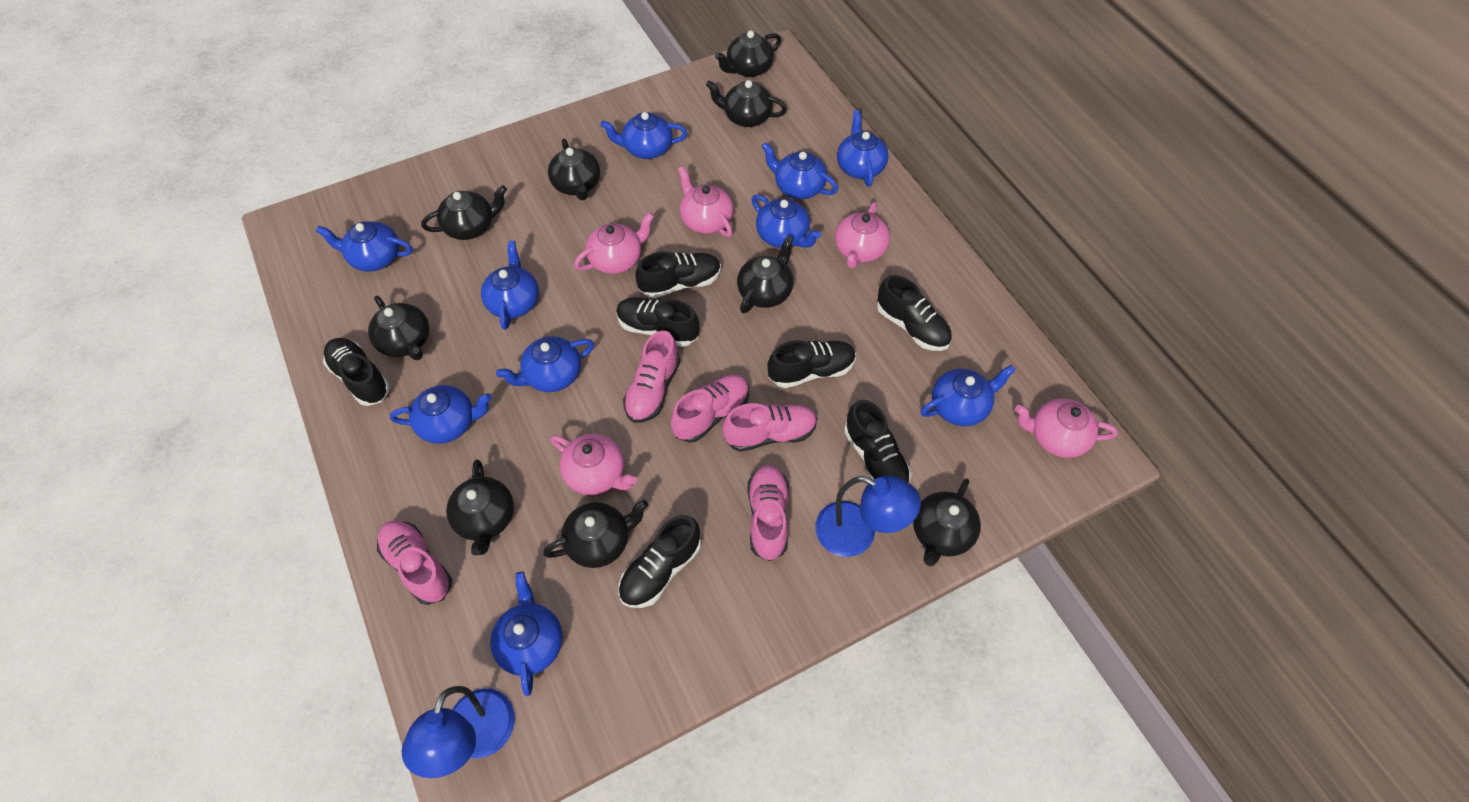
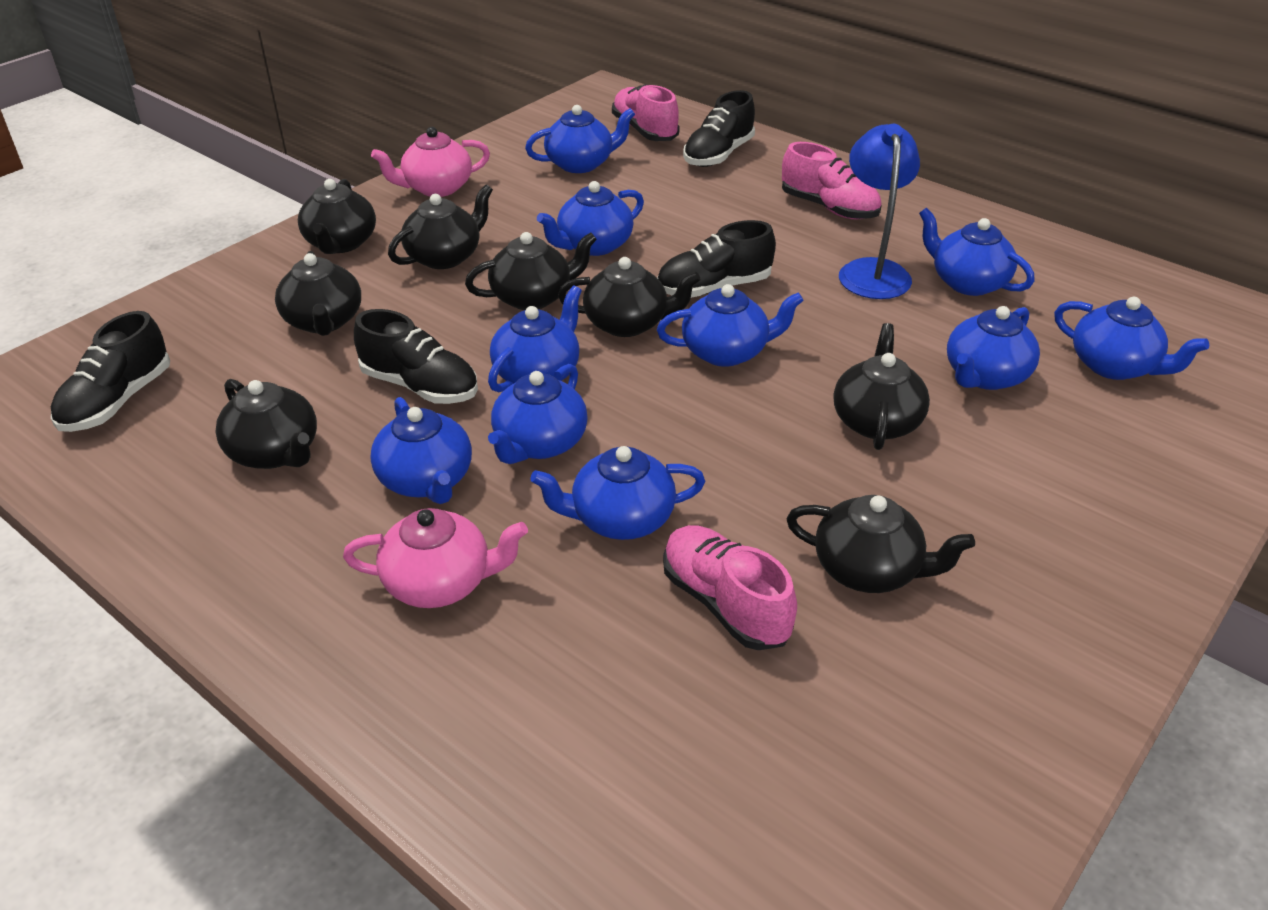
black shoe: [323,338,390,406] [616,297,700,347] [618,515,701,608] [635,252,721,298] [767,340,856,388] [844,400,911,483] [877,275,952,351] = 7 -> [51,311,170,432] [354,309,478,404] [657,220,776,298] [683,90,755,167] = 4
black teapot: [368,296,429,360] [421,185,507,240] [446,459,514,556] [543,500,648,568] [548,139,600,200] [706,80,787,127] [715,31,781,77] [737,235,793,313] [913,478,981,566] = 9 -> [215,379,317,469] [275,251,361,336] [298,179,376,254] [388,185,493,269] [465,232,597,310] [558,257,701,337] [786,495,975,593] [834,323,930,450] = 8
blue lamp: [401,686,515,778] [815,475,921,557] = 2 -> [839,124,920,299] = 1
pink shoe: [377,521,452,605] [623,331,680,423] [671,374,749,443] [722,403,817,452] [747,465,789,561] = 5 -> [612,84,680,141] [663,525,797,650] [782,142,882,220] = 3
pink teapot: [550,434,637,495] [574,212,654,274] [678,166,733,237] [835,202,890,269] [1015,399,1118,458] = 5 -> [343,508,528,608] [371,127,490,197] = 2

